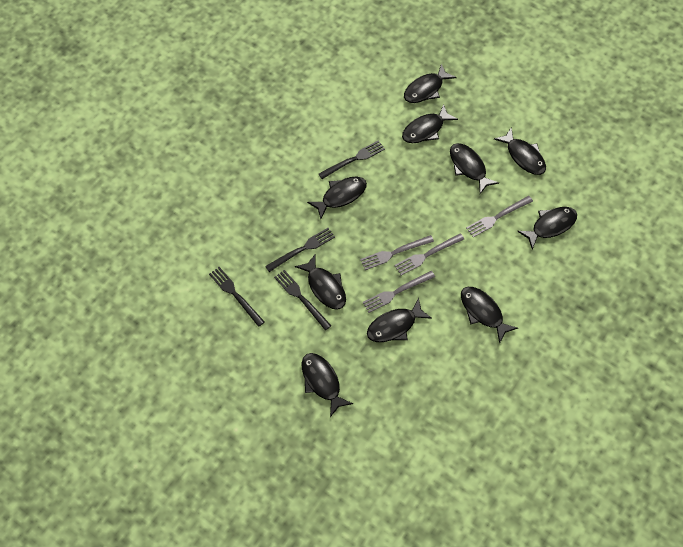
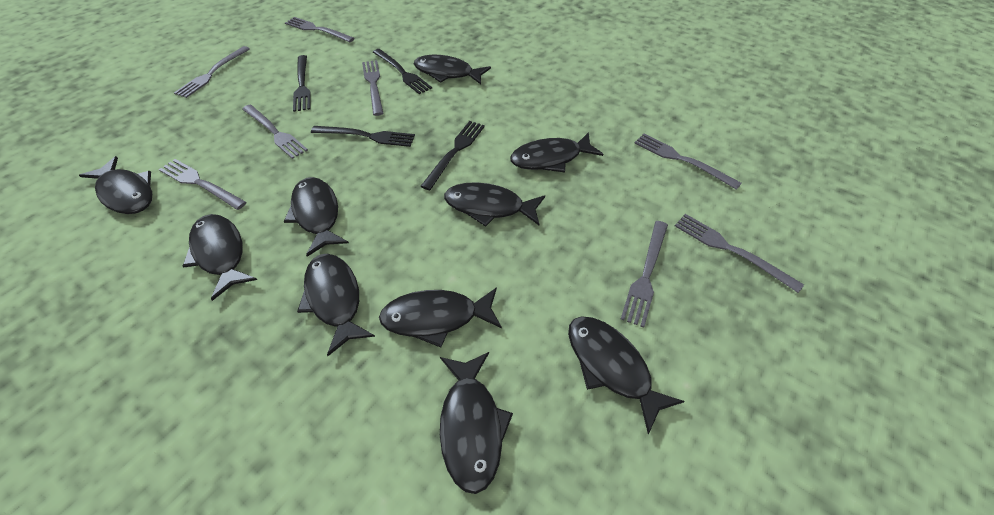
grey fork: [360,235,434,270] [362,271,435,313] [394,233,464,275] [466,196,533,237] = 4 -> [159,159,247,210] [174,46,250,98] [242,105,308,159] [285,17,355,42] [362,60,383,116] [621,221,668,328] [635,134,742,190] [675,214,804,293] = 8

